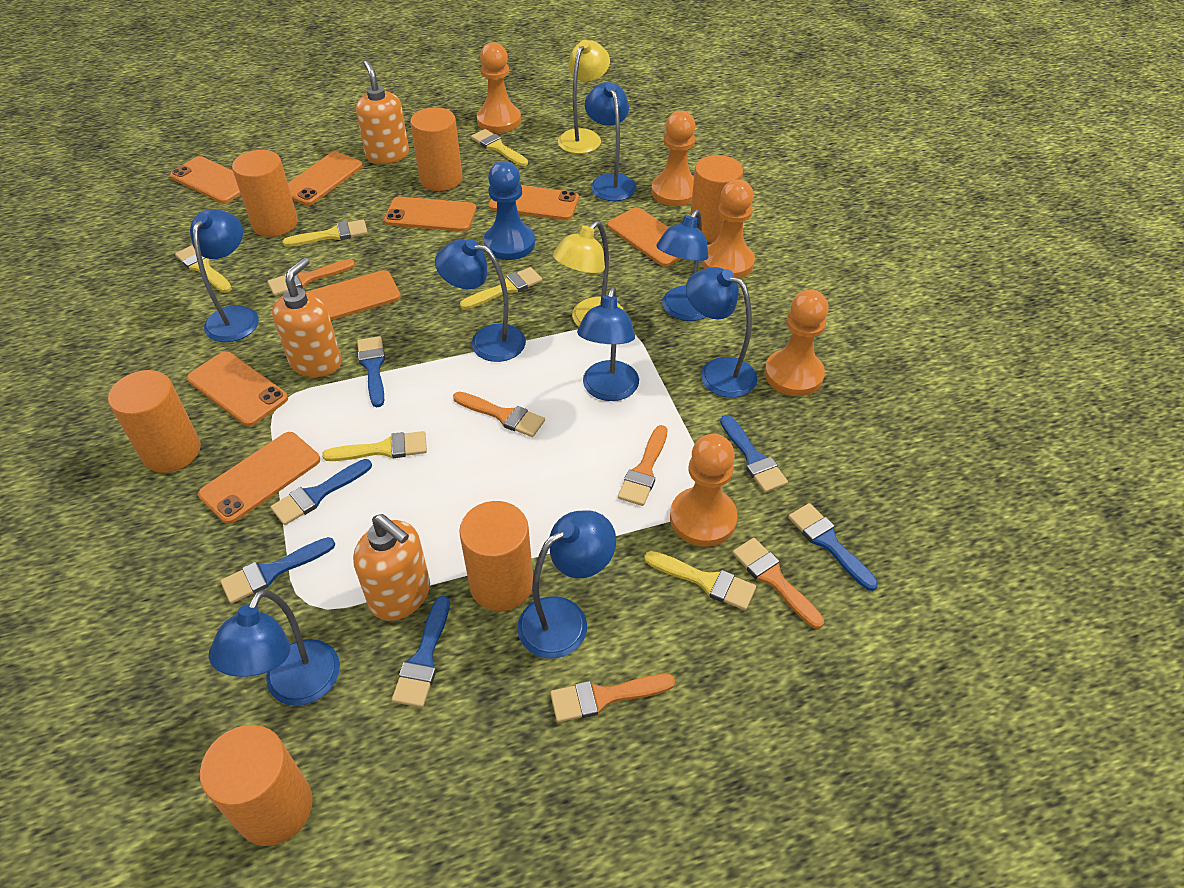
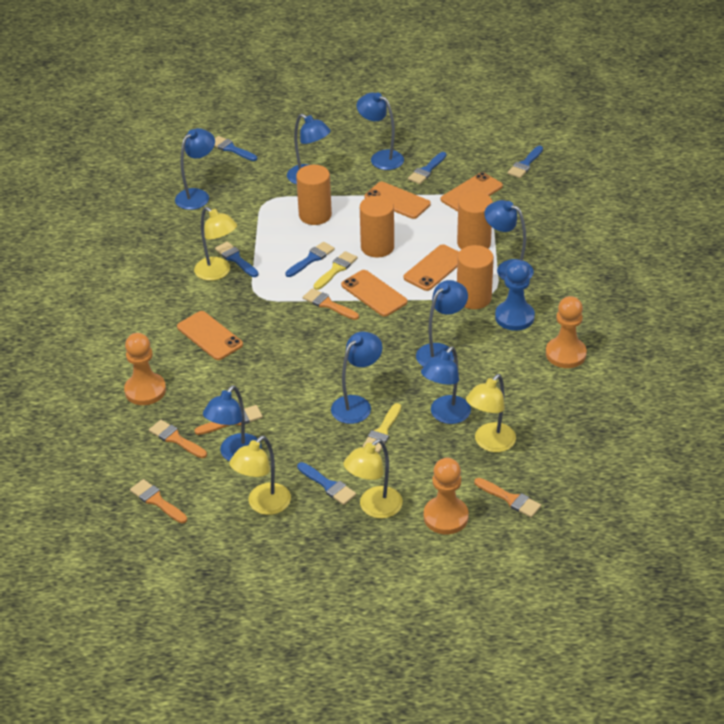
orange cylinder: [108,370,201,473] [200,725,313,846] [232,150,298,237] [410,107,463,191] [459,501,533,611] [690,155,743,243] = 6 -> [296,165,332,225] [360,196,394,257] [457,192,493,250] [457,245,494,309] = 4
orange pawn: [477,42,521,133] [651,111,696,206] [670,434,738,547] [702,179,755,279] [765,290,829,396] = 5 -> [124,333,166,405] [424,458,469,534] [546,296,587,368] = 3
orange phone: [170,156,241,203] [187,351,288,426] [198,432,320,524] [288,152,363,205] [306,270,401,320] [384,197,476,232] [489,185,579,220] [608,207,682,267] = 8 -> [177,311,243,360] [341,270,407,317] [365,182,430,219] [403,244,459,291] [441,172,503,212] = 5
orange soap dispenser: [272,257,342,377] [353,514,430,621] [356,61,409,164] = 3 -> none = 0
yellow brush: [175,245,232,293] [283,220,368,247] [322,431,427,461] [460,267,542,310] [471,129,528,166] [644,551,756,610] = 6 -> [313,251,358,290] [363,403,401,453] = 2
yellow lamp: [553,221,623,327] [558,40,610,154] = 2 -> [194,207,237,281] [229,436,291,515] [343,439,403,519] [466,374,516,452] = 4

